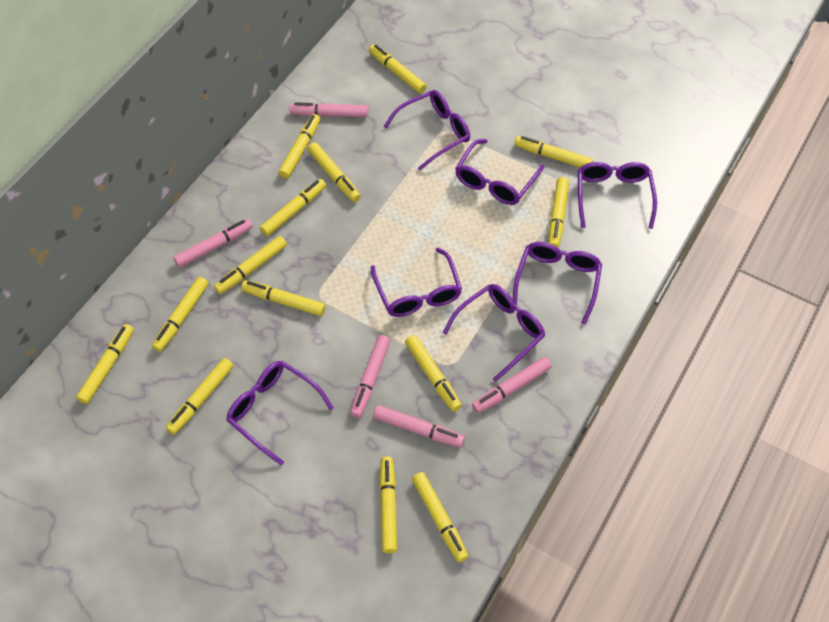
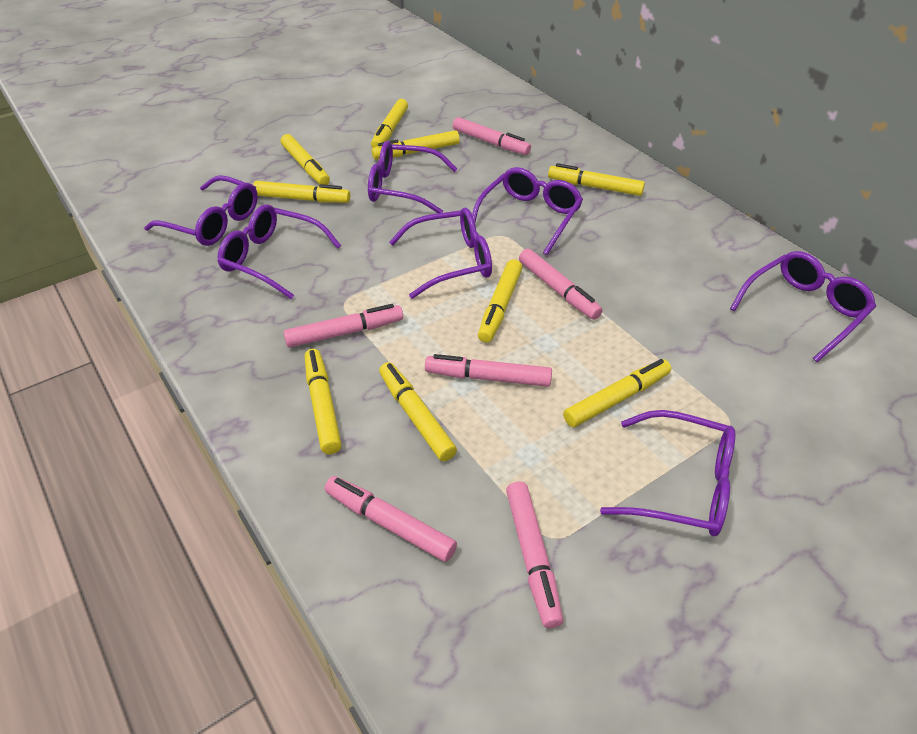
pink marker: [173,219,253,268] [290,102,368,117] [350,335,390,418] [373,405,465,447] [472,357,552,413] = 5 -> [283,304,403,348] [325,476,457,562] [425,354,552,387] [453,117,531,155] [506,482,563,628] [519,248,602,320] = 6
yellow marker: [76,324,134,404] [152,277,208,352] [166,358,234,435] [214,236,287,294] [241,280,326,316] [260,179,326,236] [279,114,320,179] [308,142,361,202] [369,44,427,93] [379,456,397,553] [405,335,462,412] [412,472,468,562] [514,136,593,168] [548,177,569,248] = 14 -> [253,181,351,203] [281,134,330,185] [305,349,342,454] [371,99,408,148] [372,130,460,160] [379,362,457,461] [478,259,522,343] [548,163,645,196] [563,359,671,427] = 9

